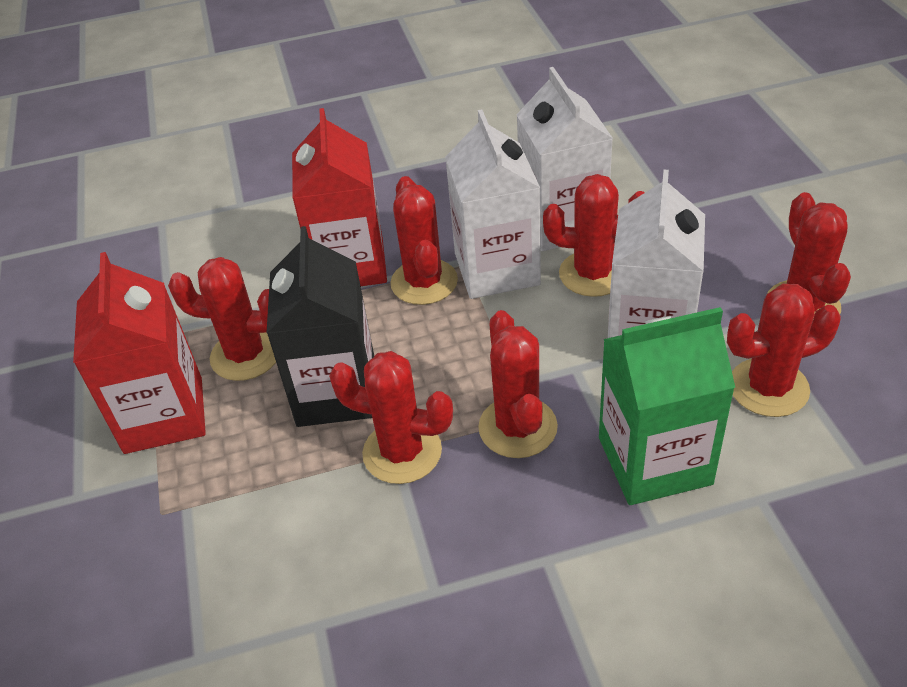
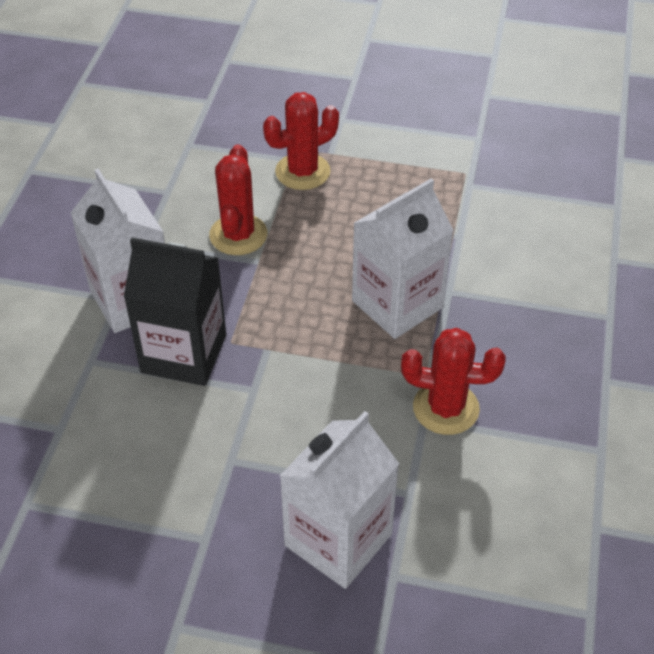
green carton: [599,307,735,505] = 1 -> none = 0
red cactus: [168,257,276,381] [329,351,453,484] [391,176,458,305] [478,310,558,458] [543,174,645,297] [727,284,841,417] [767,192,851,319] = 7 -> [209,144,267,255] [263,92,339,190] [401,328,506,435] = 3
red carton: [73,252,206,454] [292,108,387,286] = 2 -> none = 0

